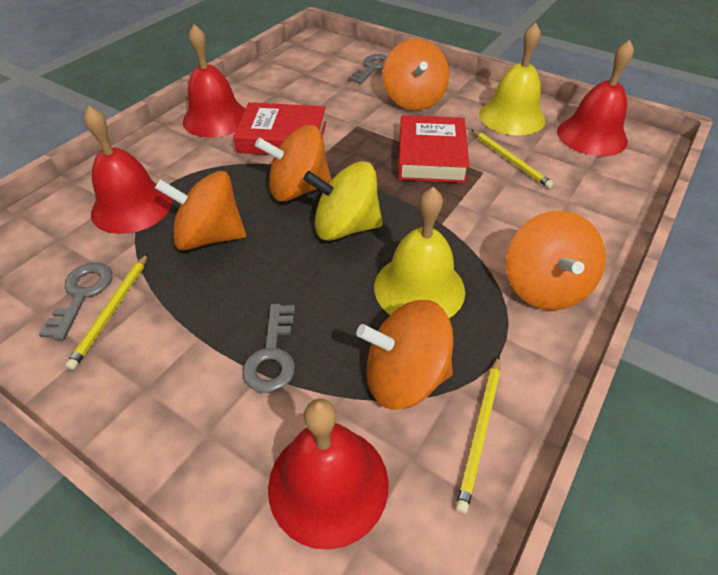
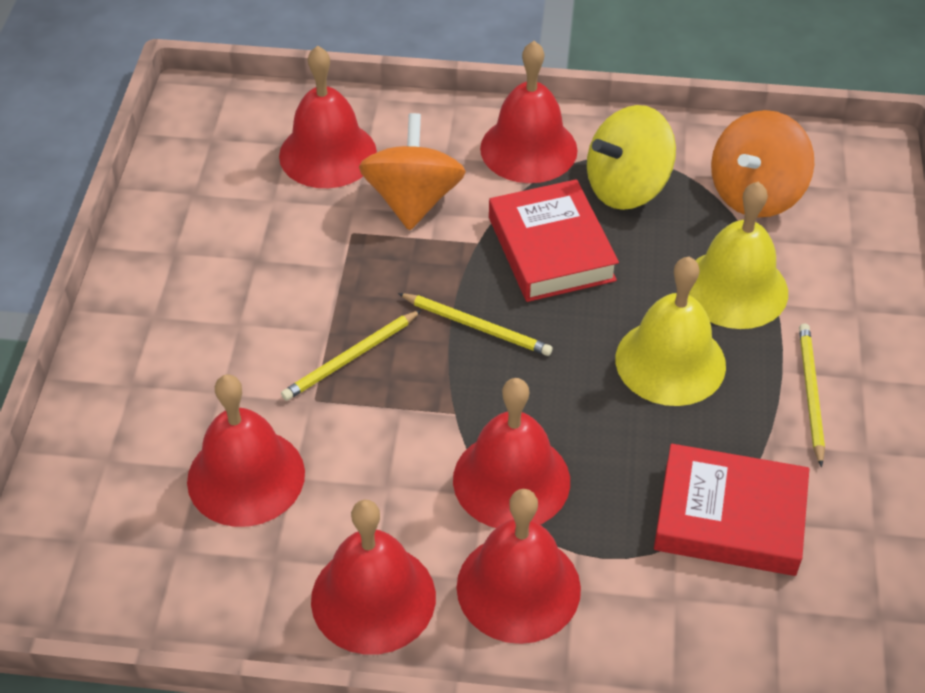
grey key: [39,263,112,340] [242,304,295,393] [348,54,387,84] = 3 -> none = 0
orange spinning top: [155,171,246,250] [255,125,332,202] [356,300,453,410] [383,39,449,110] [506,211,606,310] = 5 -> [359,113,466,230] [711,110,814,218] = 2
red bell: [84,106,173,234] [183,24,245,138] [268,398,389,550] [557,40,634,156] = 4 -> [187,374,305,527] [279,46,377,188] [311,500,436,655] [453,378,570,528] [457,489,581,644] [480,41,578,183] = 6

